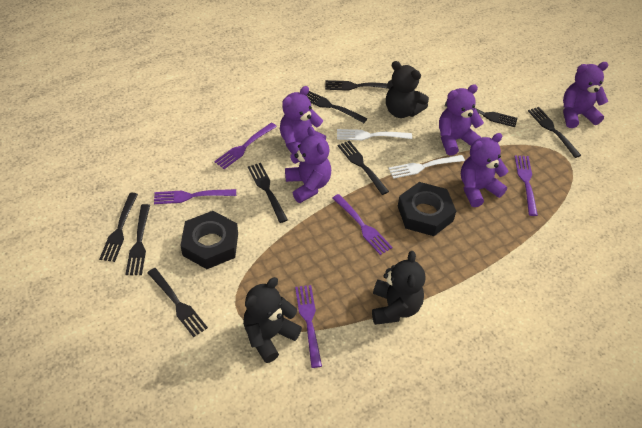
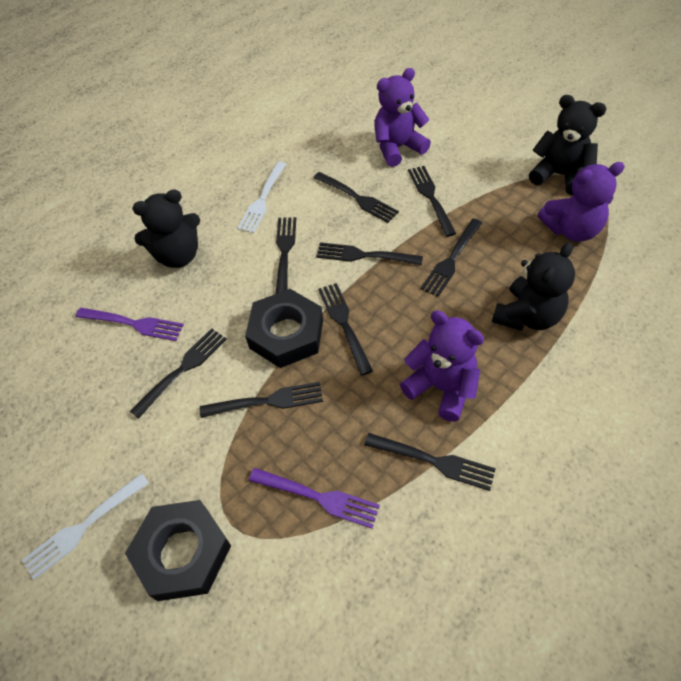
purple fork: [154,189,236,204] [214,122,277,169] [295,285,322,368] [332,194,392,255] [514,155,538,216] = 5 -> [75,308,184,341] [249,468,380,529] = 2
purple teddy bear: [280,86,326,154] [285,126,331,203] [439,84,484,156] [461,133,509,207] [563,62,608,128] = 5 -> [374,68,431,167] [400,311,484,422] [538,162,625,242] = 3

